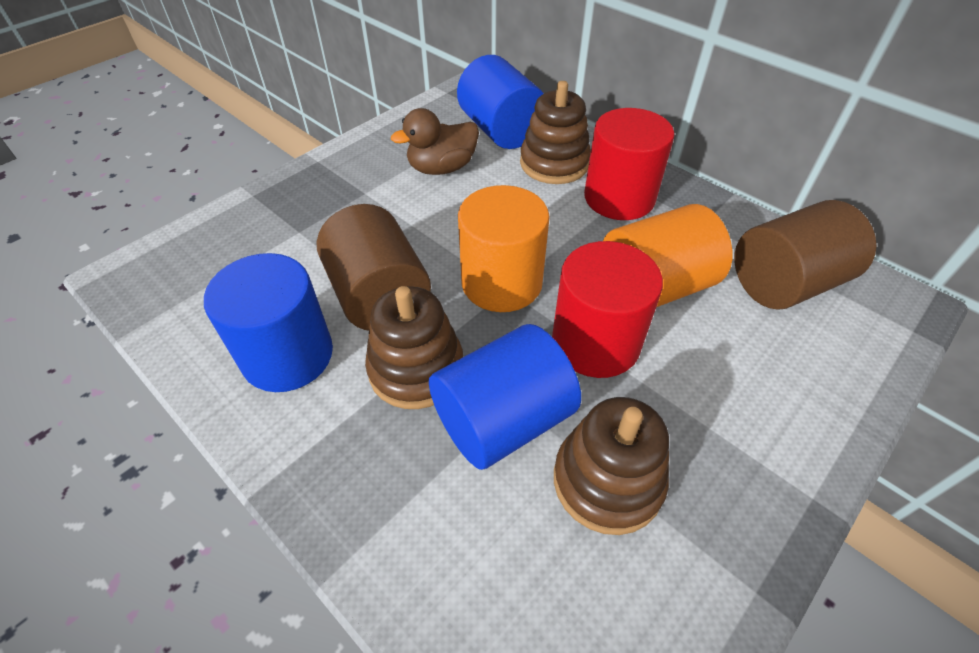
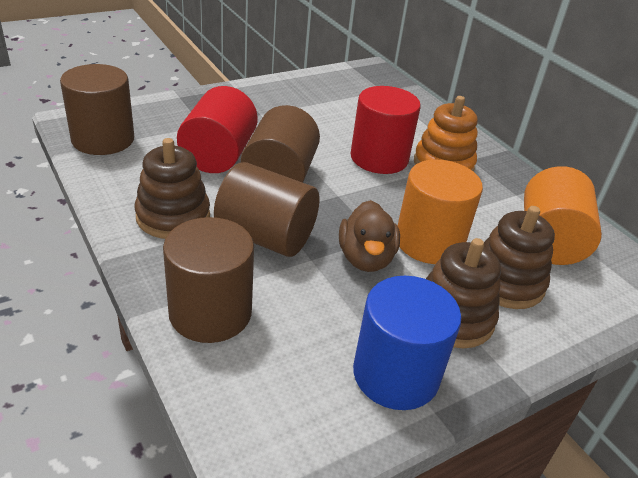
blue cylinder: [204,253,333,392] [429,324,581,470] [457,55,544,149] = 3 -> [353,276,461,410] = 1
brown cylinder: [317,204,431,330] [734,200,876,309] = 2 -> [60,64,134,155] [163,217,254,343] [214,162,319,257] [241,105,320,183] = 4
orange stacking toy: none = 0 -> [414,96,478,172] = 1

